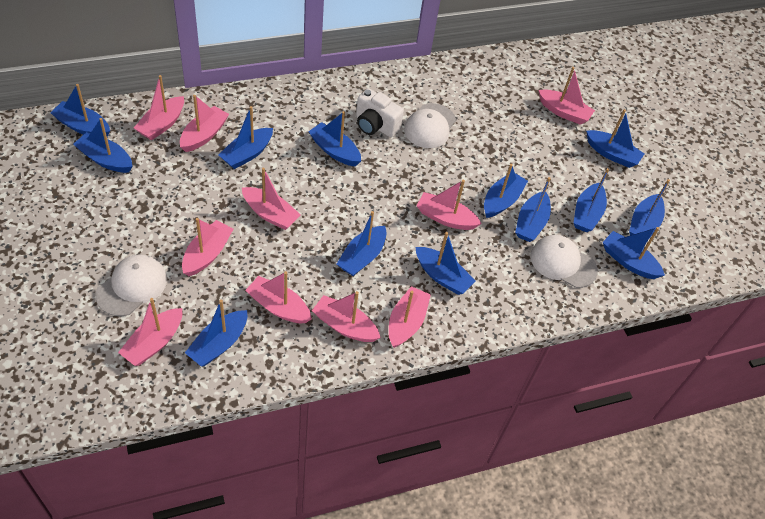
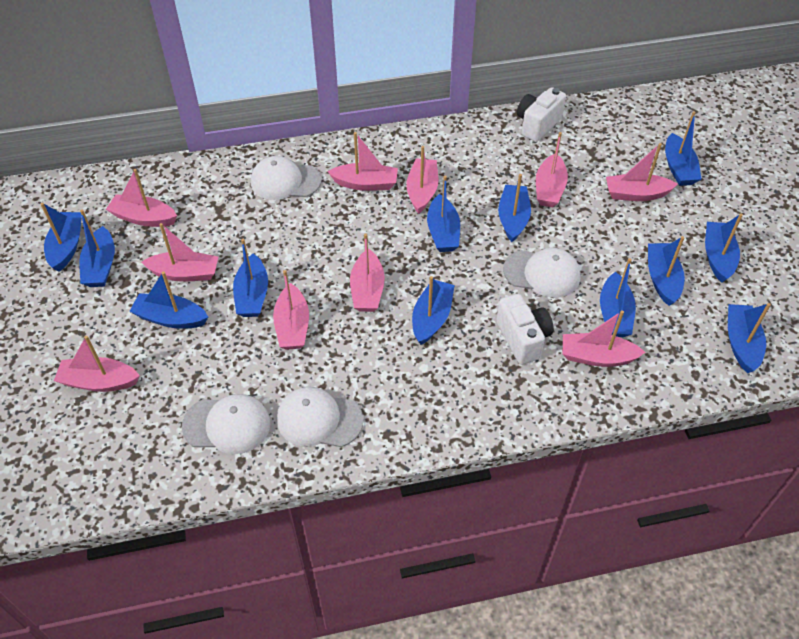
blue boat: [50,84,110,137] [73,118,132,173] [185,300,247,367] [219,106,273,169] [308,111,361,167] [337,211,386,276] [415,232,476,295] [484,164,528,218] [515,177,551,242] [574,168,609,232] [586,109,644,168] [603,227,665,279] [629,179,670,237] = 13 -> [40,203,82,272] [79,210,115,287] [129,271,208,329] [233,239,268,317] [412,276,455,345] [427,176,460,252] [498,174,531,242] [600,258,636,337] [648,236,685,306] [665,111,702,186] [705,214,743,283] [728,303,771,373] = 12
white camera: [356,88,404,137] = 1 -> [496,294,554,365] [517,87,566,142] = 2
white cap: [96,255,167,316] [404,103,456,148] [531,235,598,288] = 3 -> [182,394,270,454] [251,156,321,200] [277,387,363,447] [503,248,581,298] = 4

